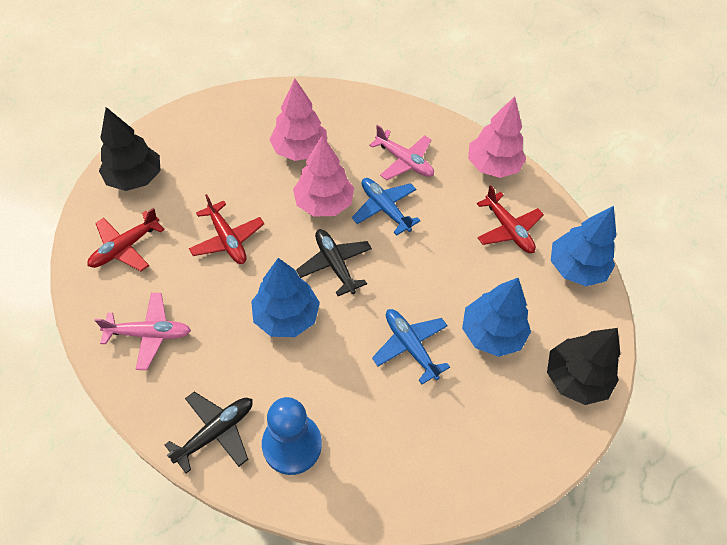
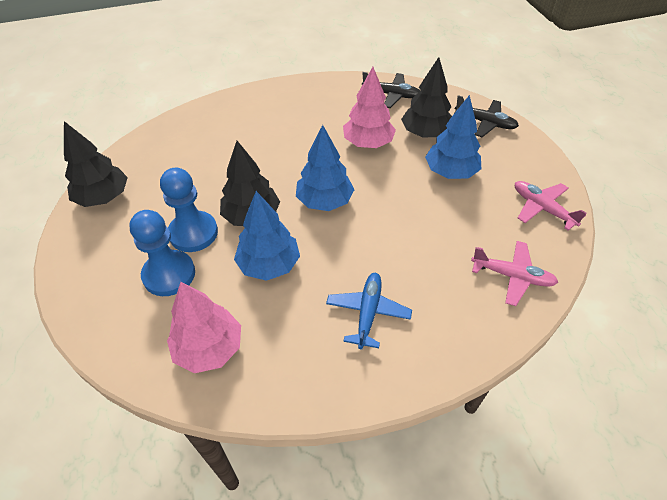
black tree: [99,107,161,191] [547,328,620,405] = 2 -> [64,121,128,207] [220,141,280,226] [401,57,452,138] = 3
blue pawn: [262,397,322,475] = 1 -> [129,210,195,296] [160,168,218,252] = 2
blue plane: [352,178,421,236] [372,309,450,384] = 2 -> [326,273,412,349] = 1
pink tree: [269,79,327,161] [293,135,354,217] [468,96,526,178] = 3 -> [167,282,241,373] [343,67,396,148] = 2
red plane: [88,208,165,271] [189,194,264,264] [477,185,544,253] = 3 -> none = 0

